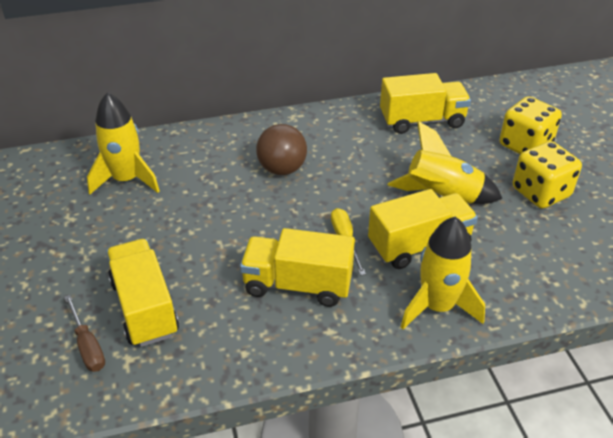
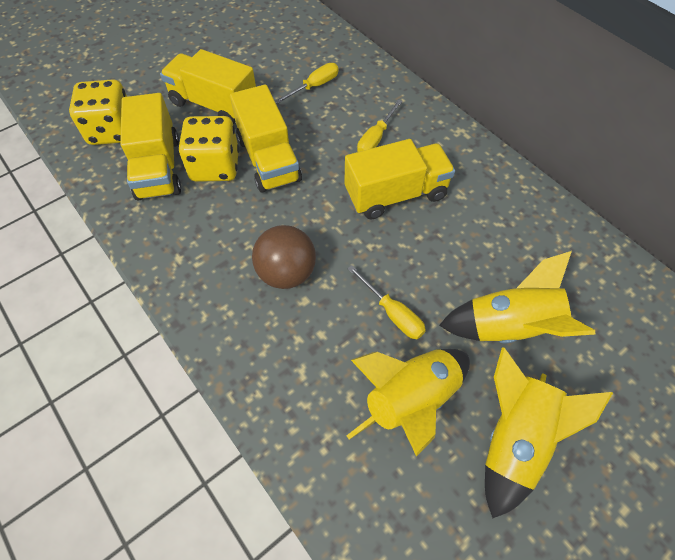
brown screwdriver: [64,295,105,372] = 1 -> none = 0
yellow screwdriver: [331,208,366,275] = 1 -> [275,63,339,104] [347,265,426,339] [357,100,403,152] = 3

